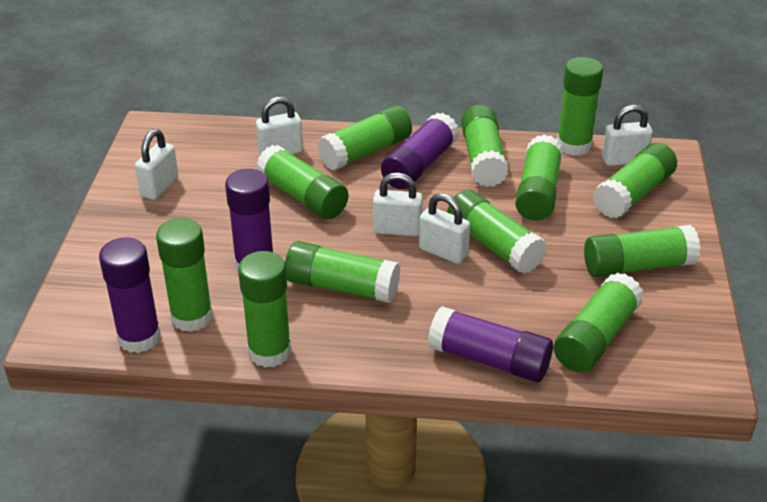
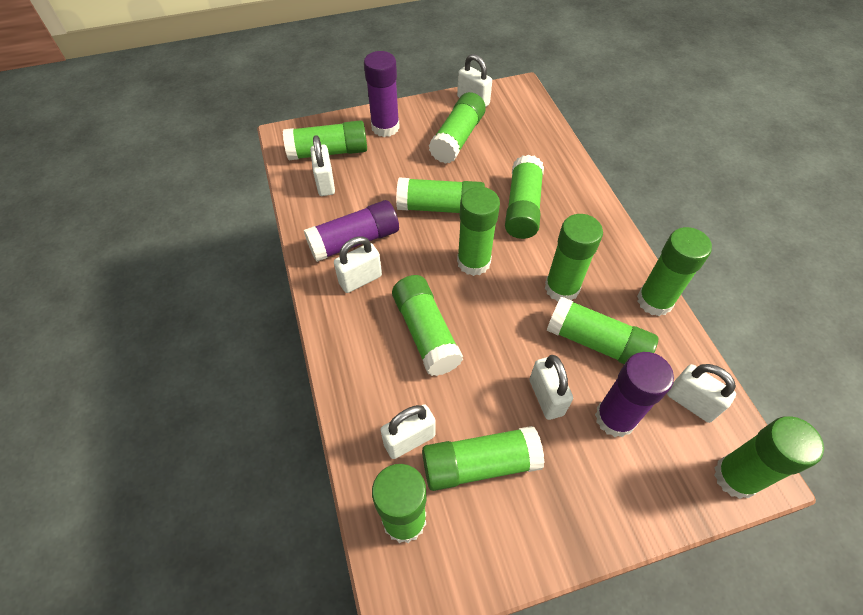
purple glue stick: [99,237,161,353] [225,169,273,271] [381,113,459,189] [428,306,553,382] = 4 -> [304,200,399,262] [364,51,400,137] [595,352,674,437] = 3
white padlock: [135,129,178,200] [256,97,303,155] [373,172,423,237] [419,193,470,264] [602,105,653,166] = 5 -> [310,135,335,196] [334,237,382,293] [380,404,436,459] [457,54,492,107] [530,355,573,420] [667,364,736,423] = 6

